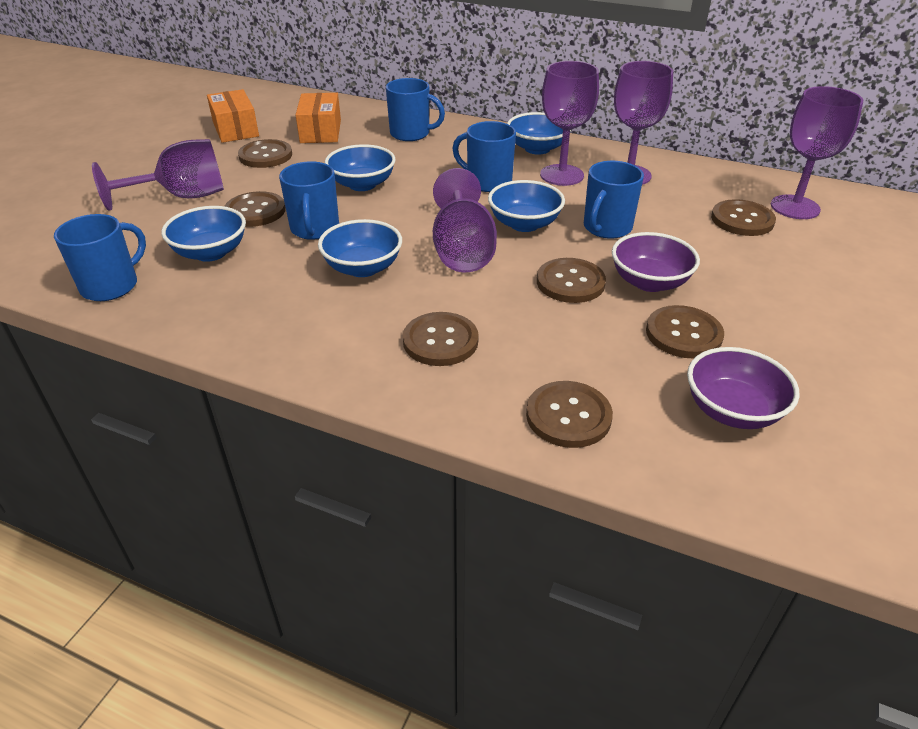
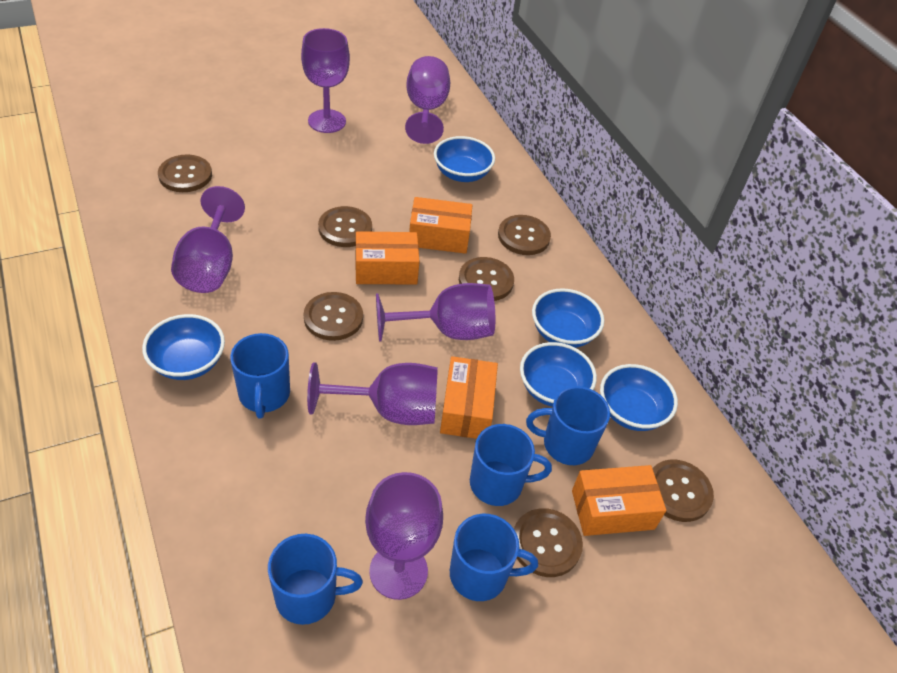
orange box: [207,89,259,143] [296,93,341,143] = 2 -> [355,231,420,284] [409,197,472,254] [440,356,498,439] [572,465,666,536] = 4
purple bowl: [612,232,700,292] [687,347,800,429] = 2 -> none = 0
purple goblet: [92,139,224,211] [433,168,497,272] [540,61,599,186] [614,61,673,185] [771,86,863,219] = 5 -> [171,186,245,293] [301,28,350,133] [307,362,438,425] [365,472,443,600] [376,283,495,342] [405,56,450,144] = 6

